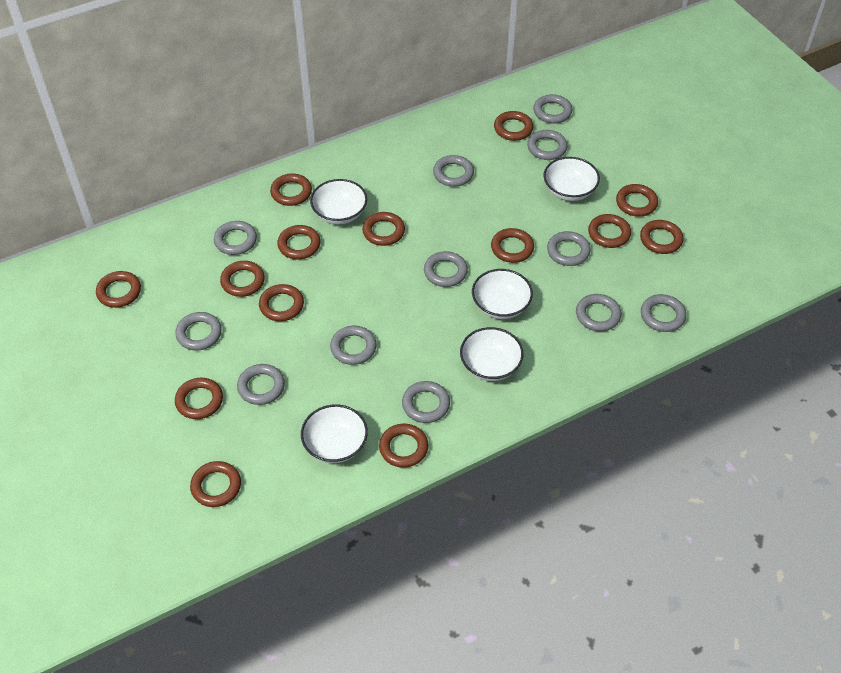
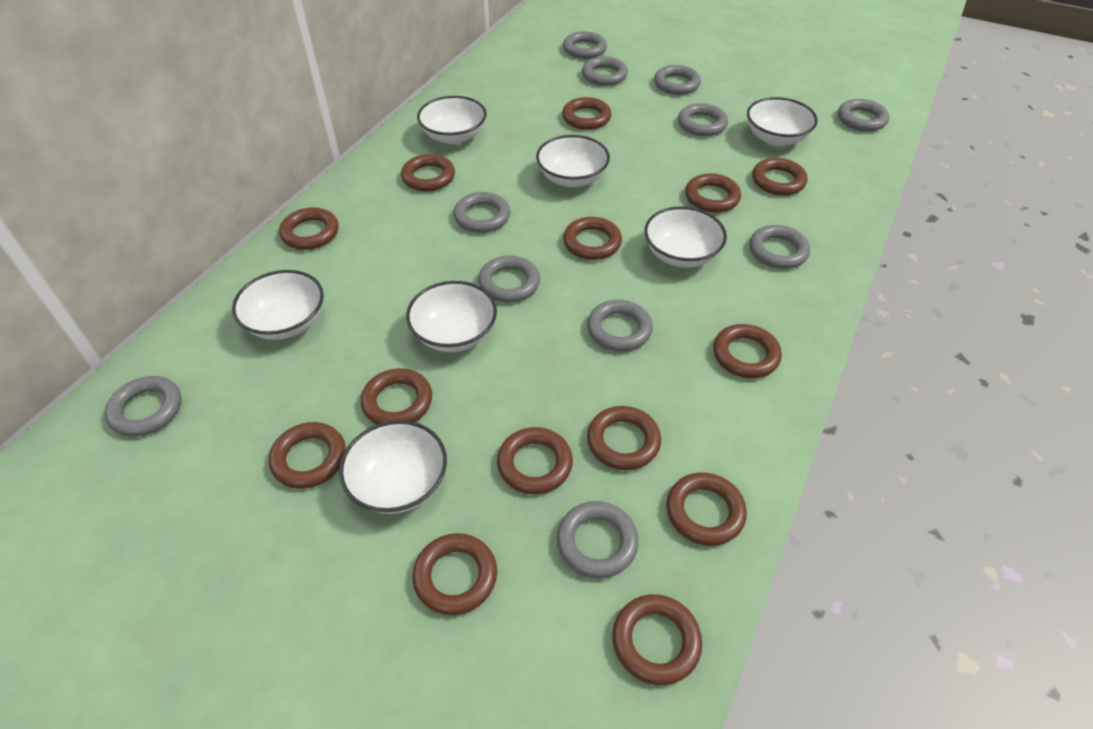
grey ring: [175,312,222,351] [214,221,257,255] [237,364,285,405] [330,326,377,365] [402,381,450,423] [424,251,468,287] [433,155,474,187] [527,130,568,160] [533,94,572,123] [547,231,591,266] [576,294,621,331] [641,294,686,332] = 12 -> [105,376,182,437] [454,192,510,233] [478,255,540,302] [557,501,639,578] [563,31,607,59] [582,56,628,86] [587,300,653,351] [654,65,701,95] [678,103,728,136] [749,225,810,269] [838,99,889,131] = 11
white bowl: [301,404,368,463] [310,179,367,224] [460,327,524,381] [472,269,533,319] [544,157,600,201] = 5 -> [232,270,324,340] [339,420,447,514] [406,281,497,352] [417,96,487,144] [536,135,610,187] [644,206,727,268] [747,97,818,146] = 7

